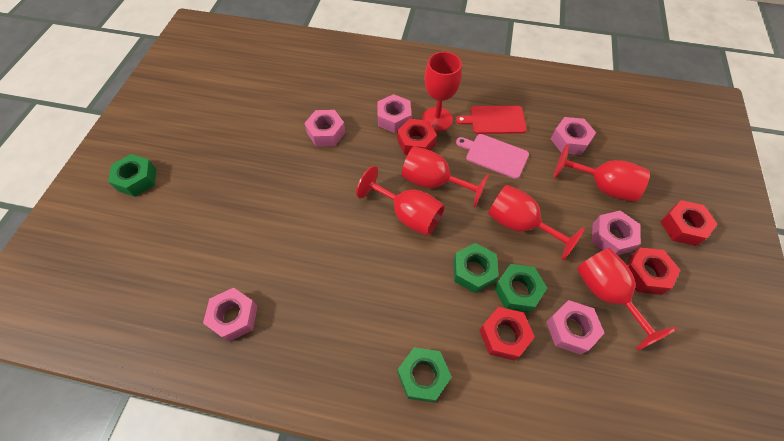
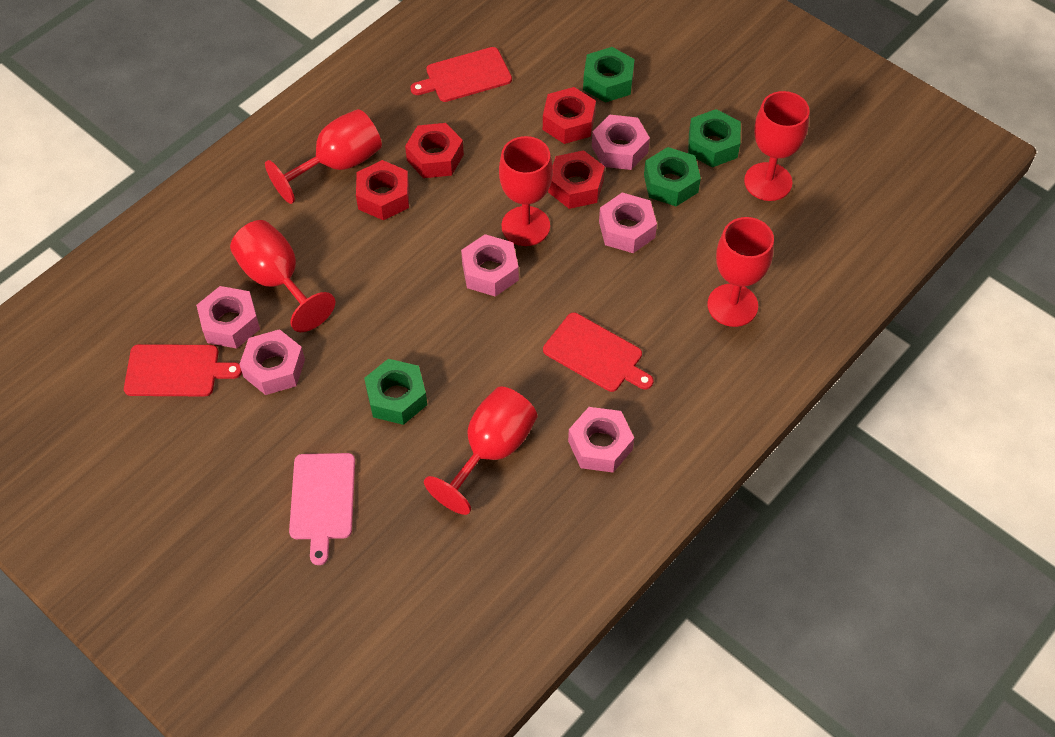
red cutting board: [456,106,527,134] = 1 -> [124,344,242,396] [410,47,512,102] [543,313,653,392] = 3

